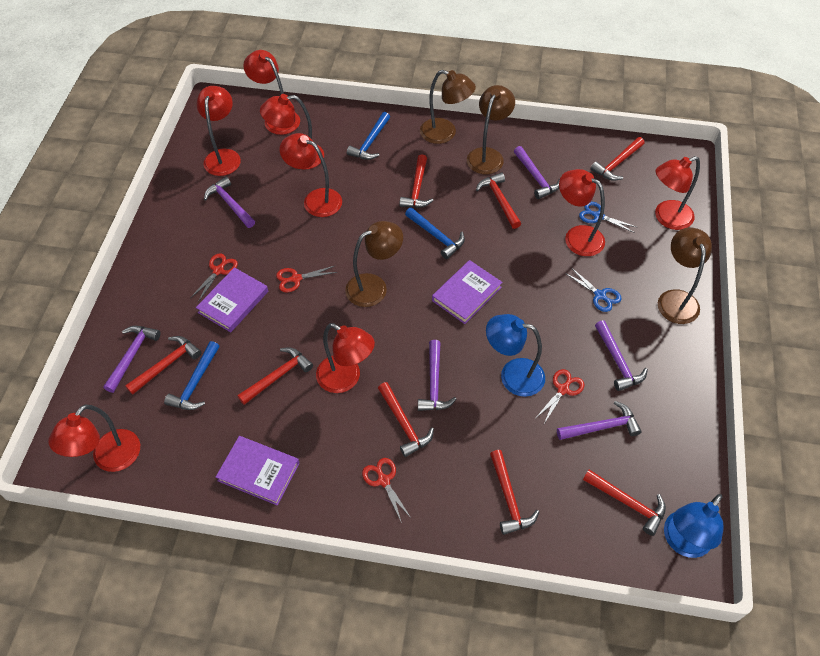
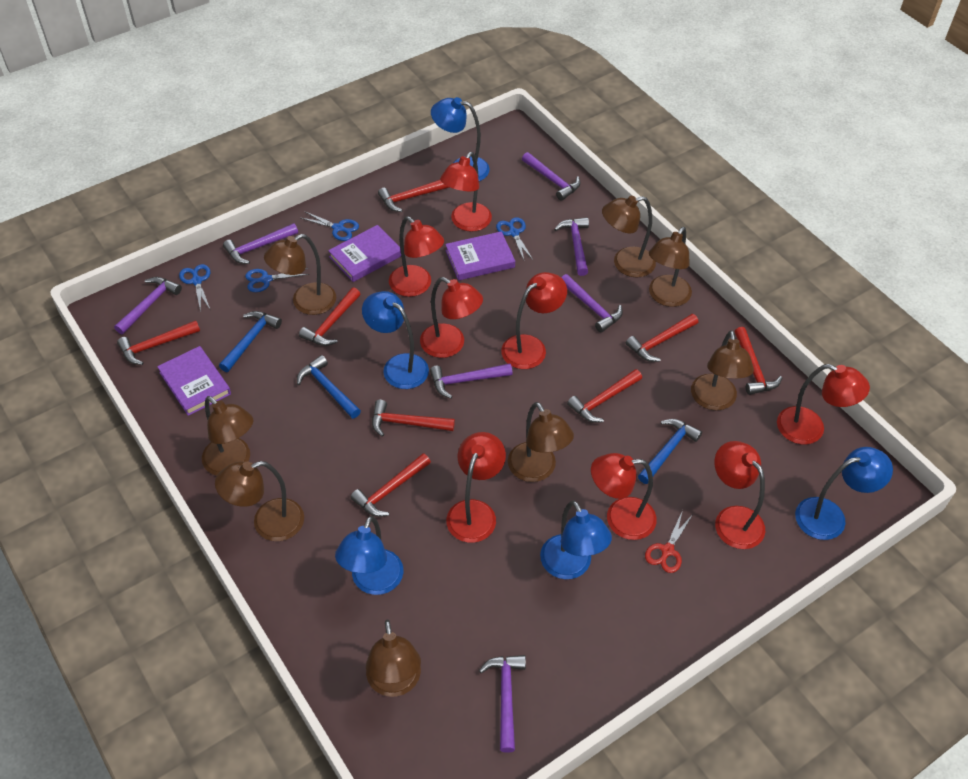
blue lamp: [486,314,545,397] [664,494,723,558] = 2 -> [335,516,404,595] [362,291,429,389] [431,97,490,181] [540,500,612,579] [795,447,893,540] = 5
blue scissors: [565,268,622,312] [579,202,636,233] = 2 -> [179,264,210,312] [245,268,310,292] [301,211,359,241] [496,217,533,260] = 4
brown lamp: [345,221,403,307] [420,70,476,144] [467,85,515,174] [658,227,712,324] = 4 -> [202,396,253,476] [215,461,304,541] [264,234,336,315] [366,620,421,697] [508,402,574,482] [602,196,656,277] [649,227,692,307] [691,330,754,411] = 8
purple hammer: [103,326,161,393] [204,176,255,228] [418,340,456,411] [514,146,560,199] [557,401,642,440] [595,320,648,391] = 6 -> [114,277,182,334] [223,223,298,264] [430,364,513,399] [479,655,526,753] [522,152,580,201] [554,217,589,276] [561,274,623,332] = 7
red scissors: [191,254,238,302] [276,266,337,293] [362,458,411,523] [536,369,584,422] = 4 -> [645,510,693,573] = 1

